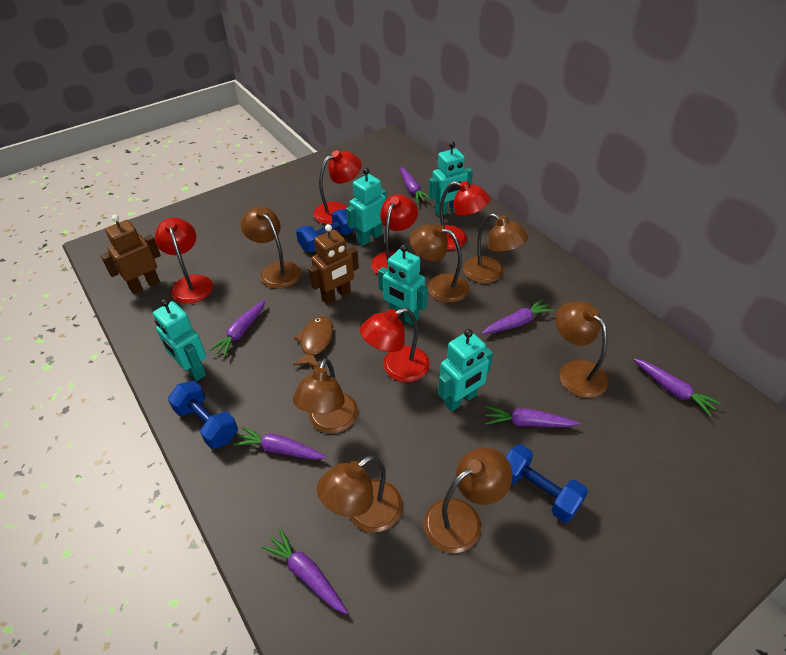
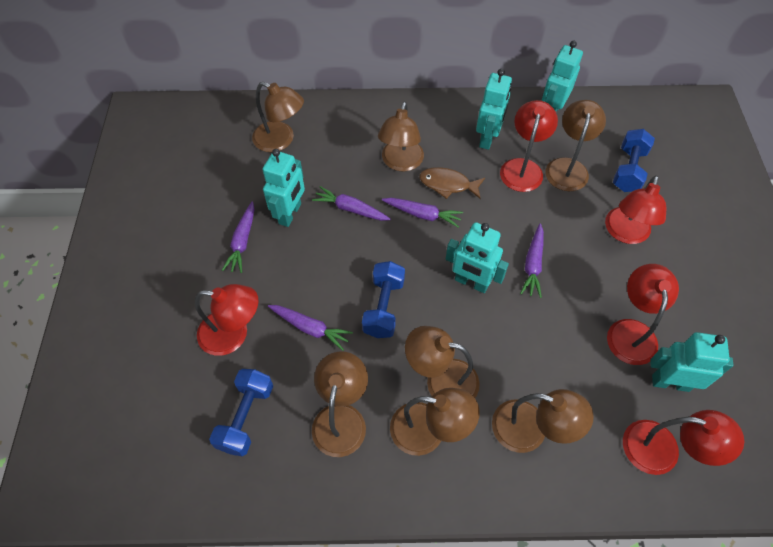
brown robot: [101,215,161,294] [308,224,359,304] = 2 -> none = 0
purple carrot: [209,300,266,357] [233,426,327,460] [261,528,348,614] [400,167,431,204] [482,299,554,334] [485,406,580,427] [633,358,721,416] = 7 -> [222,201,255,273] [268,305,353,351] [312,186,391,221] [382,198,463,228] [520,224,544,298] = 5

